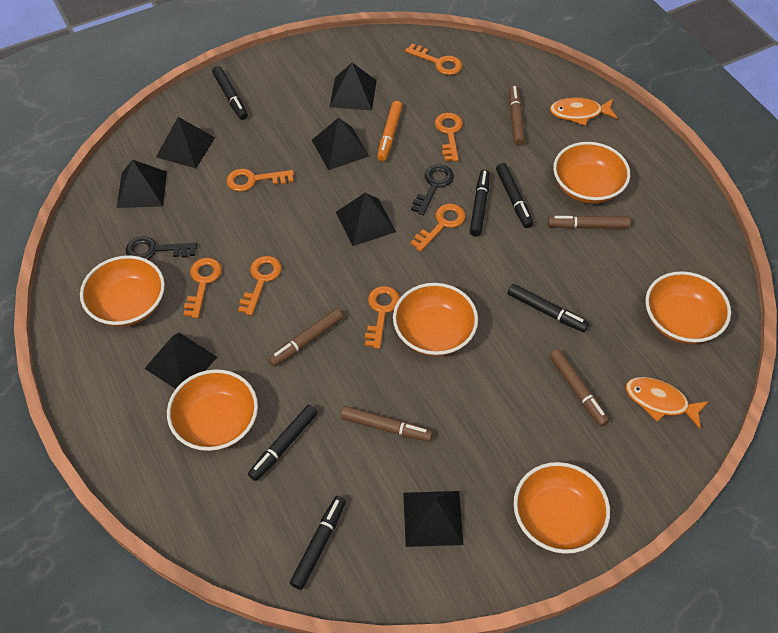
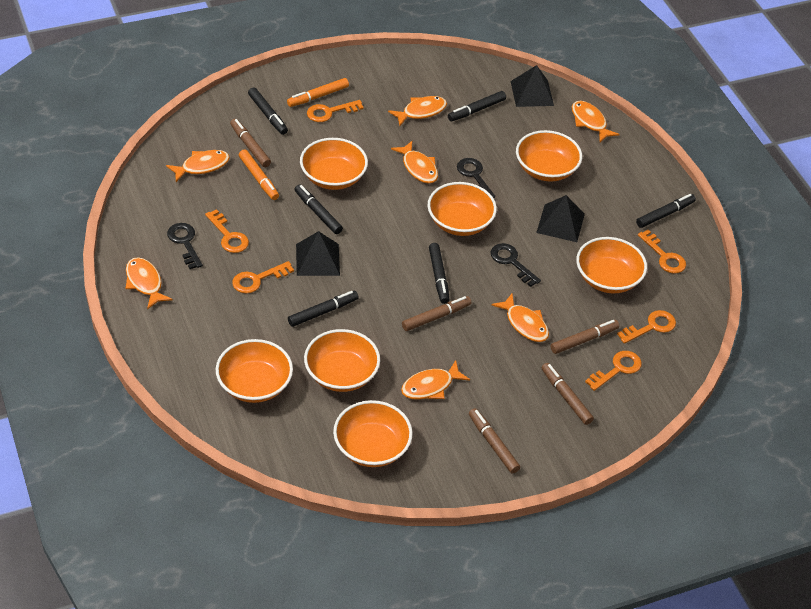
black key: [126,236,197,260] [411,164,454,215] = 2 -> [167,223,203,269] [457,158,495,198] [491,243,541,287] = 3
black pyramid: [117,160,167,208] [144,333,217,389] [156,117,215,168] [312,118,369,170] [330,63,377,110] [336,193,396,246] [403,491,463,547] = 7 -> [296,231,340,276] [510,65,554,107] [536,195,585,242] = 3
orange bowl: [80,255,165,327] [167,369,258,451] [393,283,478,356] [513,462,610,554] [553,142,630,204] [645,271,731,344] = 6 -> [216,339,293,403] [300,138,368,190] [304,329,380,392] [333,400,413,467] [428,182,497,236] [516,130,582,182] [576,237,647,293] = 7
orange fish: [550,98,618,126] [625,377,709,429] = 2 -> [126,257,173,309] [166,150,230,182] [388,96,447,126] [391,141,438,184] [401,360,470,400] [492,294,549,342] [572,101,620,142] = 7
orange key: [183,258,222,318] [226,168,294,192] [238,256,282,316] [365,286,400,349] [405,44,462,75] [410,203,466,252] [435,113,463,162] = 7 -> [205,209,249,253] [232,261,294,294] [307,100,364,122] [585,351,642,391] [617,310,676,344] [638,230,686,274] = 6
orange marker: [377,101,402,161] = 1 -> [239,149,279,200] [287,78,349,107] = 2

